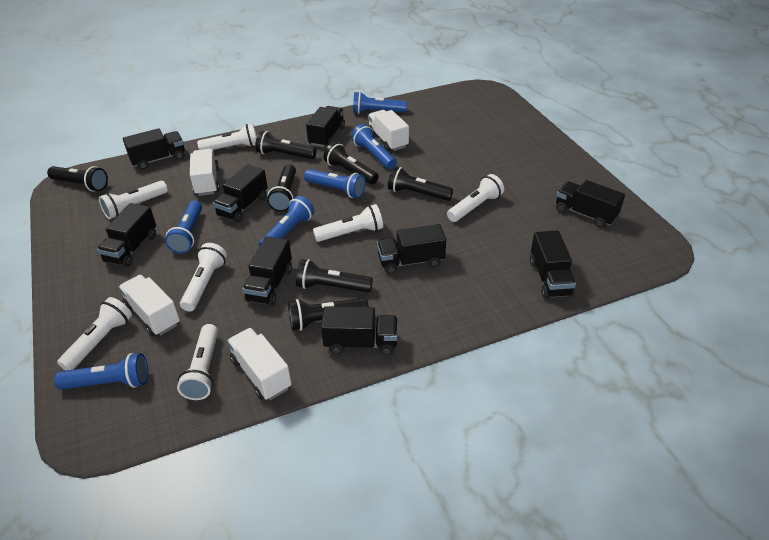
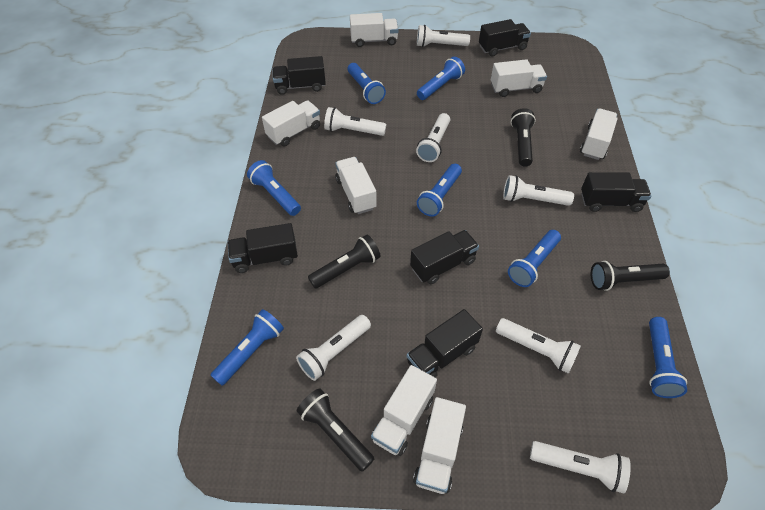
black flashlight: [47,166,108,191] [255,131,316,159] [267,164,296,212] [288,298,369,331] [296,259,373,292] [323,142,379,184] [388,166,453,201] = 7 -> [297,388,374,472] [308,235,381,289] [511,108,536,167] [591,261,670,291] = 4
black truck: [97,203,156,267] [123,128,185,170] [213,164,268,223] [242,236,292,306] [306,106,345,147] [321,306,398,355] [377,224,446,274] [530,230,576,299] [556,180,625,228] = 9 -> [228,223,298,273] [272,56,326,95] [407,309,483,378] [410,230,479,284] [479,19,531,56] [581,172,651,212] = 6
blue flashlight: [54,353,148,390] [165,200,202,254] [259,196,315,246] [304,169,366,198] [351,124,397,169] [353,92,407,114] = 6 -> [210,309,284,386] [247,160,301,216] [348,63,386,104] [417,57,465,100] [417,164,462,217] [508,230,561,287] [649,317,687,398] = 7
white truck: [119,275,180,336] [190,149,220,196] [227,328,292,400] [368,110,409,151] = 4 -> [262,100,320,146] [335,157,377,214] [350,13,399,47] [371,365,437,456] [413,397,466,494] [491,59,547,97] [580,108,618,160] = 7

